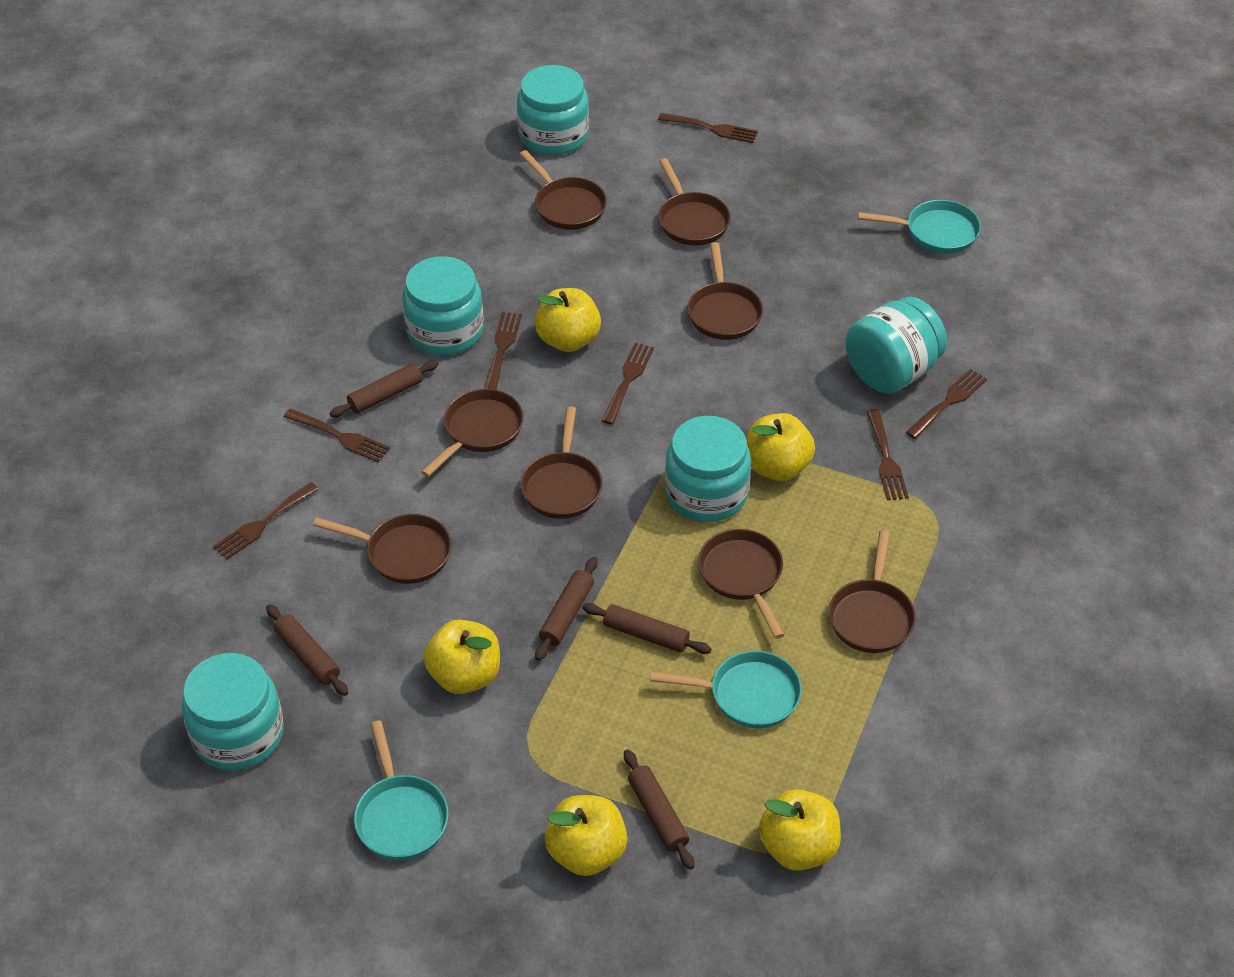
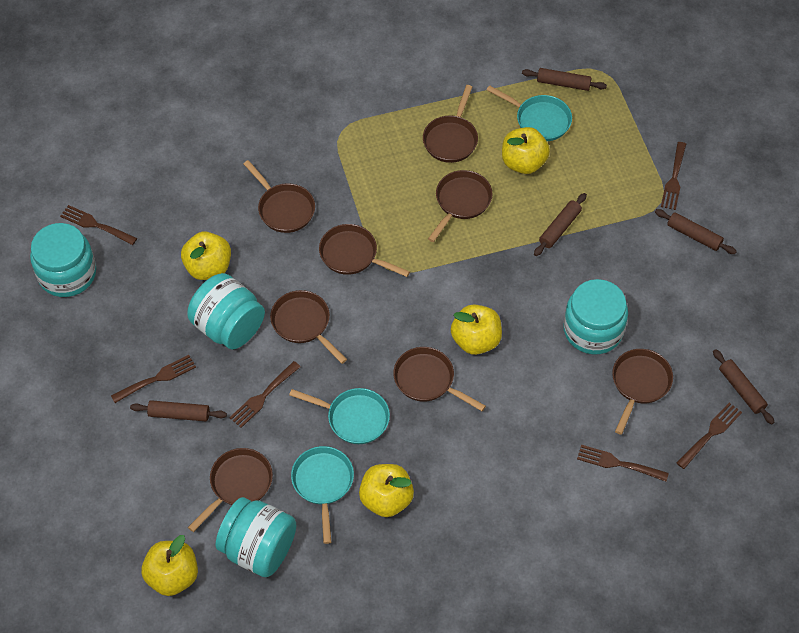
brown fork: [213,482,319,560] [284,409,390,463] [484,312,522,390] [601,343,654,424] [658,113,758,143] [867,409,909,500] [906,369,987,439] = 7 -> [60,205,137,245] [111,355,196,403] [229,361,301,428] [577,445,669,482] [661,142,686,210] [676,403,742,469] = 6
turquoise jar: [182,653,284,770] [402,256,484,355] [517,65,589,155] [665,416,751,522] [846,297,947,394] = 5 -> [30,223,96,297] [187,273,265,350] [216,497,296,577] [563,279,628,354] = 4

